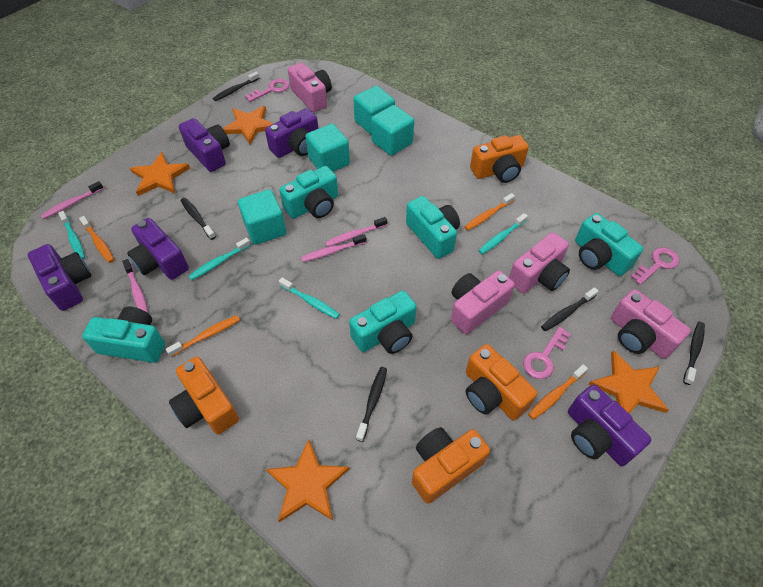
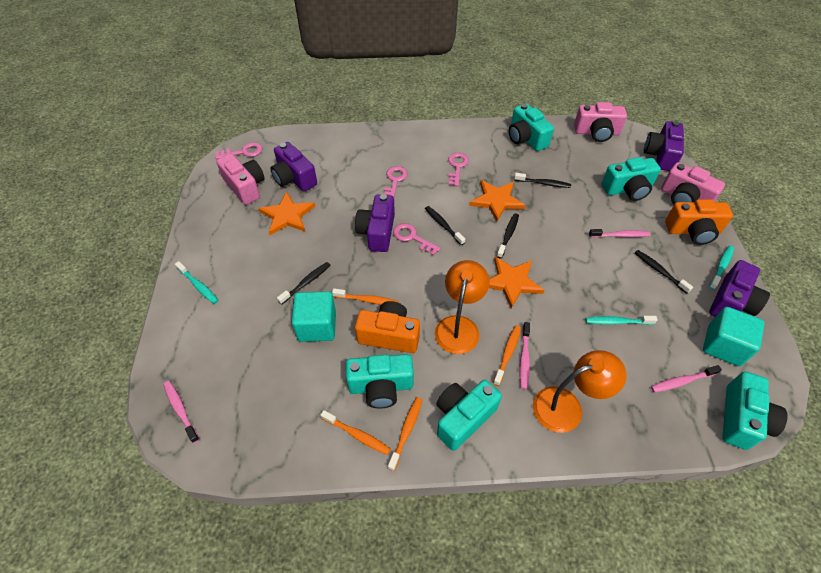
orange camera: [169,356,239,435] [412,427,490,504] [466,344,537,420] [470,135,529,183] = 4 -> [355,301,420,353] [665,199,733,245] = 2
orange lamp: none = 0 -> [435,260,490,354] [533,350,627,433] = 2
orange star: [130,152,190,196] [223,106,274,144] [266,439,350,522] [588,350,669,414] = 4 -> [258,191,315,235] [469,180,526,221] [489,256,544,309] = 3
pink camera: [288,63,332,112] [451,270,515,334] [509,232,570,293] [611,289,691,359] = 4 -> [216,154,264,205] [574,102,627,142] [661,162,725,204] = 3
pink key: [245,79,289,102] [523,327,571,379] [631,248,680,285] = 3 -> [215,142,262,159] [384,166,408,197] [393,223,441,256] [448,153,469,186] = 4
purple camera: [28,244,91,311] [127,218,189,280] [179,118,230,172] [265,108,318,158] [568,384,652,466] = 5 -> [270,142,317,191] [355,194,395,252] [644,121,684,171] [709,260,770,317] = 4
turquoise cube: [238,189,286,245] [305,124,350,172] [353,86,395,134] [371,105,414,156] = 4 -> [292,291,336,342] [703,307,765,366] = 2
turquoise toothbrush: [58,211,85,260] [189,237,251,280] [279,278,340,319] [478,213,528,254] = 4 -> [175,261,219,304] [585,316,658,325] [709,246,734,290] = 3

